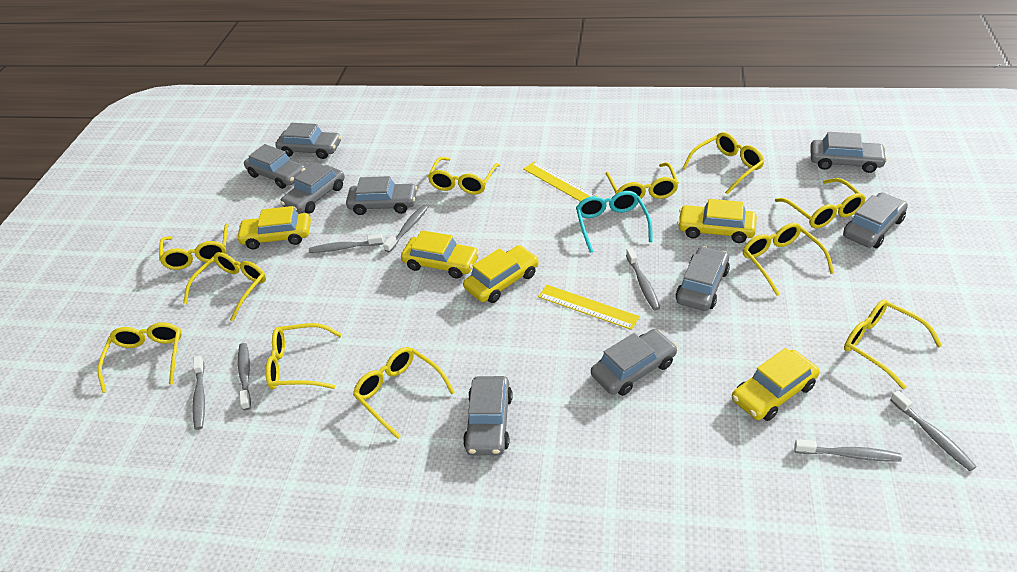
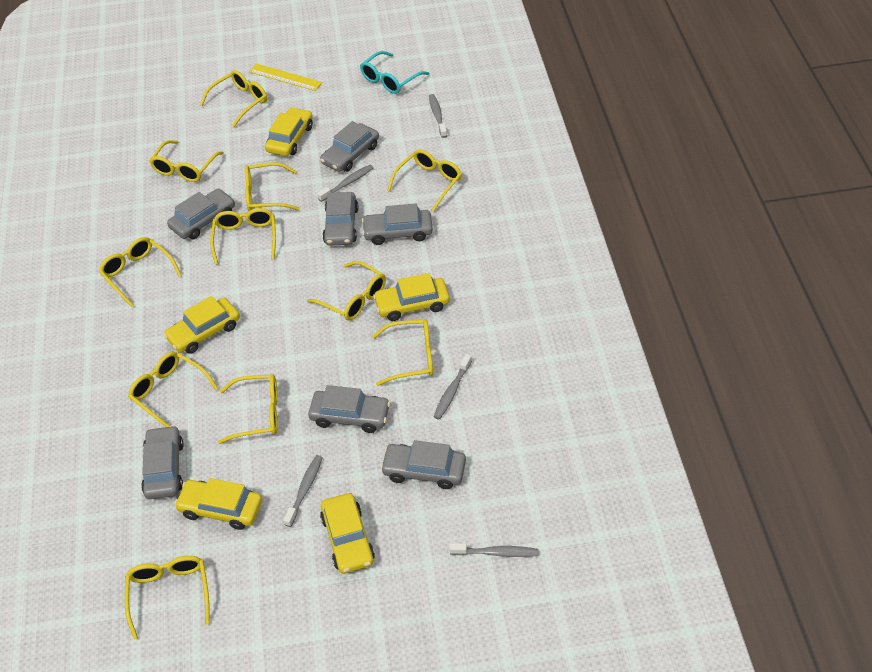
grey car: [244,144,306,189] [275,123,341,159] [281,162,345,214] [346,176,417,215] [463,376,513,455] [591,329,677,396] [676,246,730,311] [810,132,887,173] [843,192,908,248] = 9 -> [141,425,184,499] [167,189,235,239] [308,385,390,433] [320,121,379,172] [322,192,358,246] [362,203,433,245] [380,440,466,489] = 7
grey toothbrush: [192,356,205,430] [238,343,251,410] [309,234,383,253] [383,204,429,252] [626,248,660,310] [794,439,902,461] [891,390,977,471] = 7 -> [283,455,323,527] [317,165,373,202] [429,94,447,138] [434,354,472,420] [449,543,538,557] = 5
yellow ruler: [523,161,598,202] [538,285,640,330] = 2 -> [249,63,322,91] = 1

